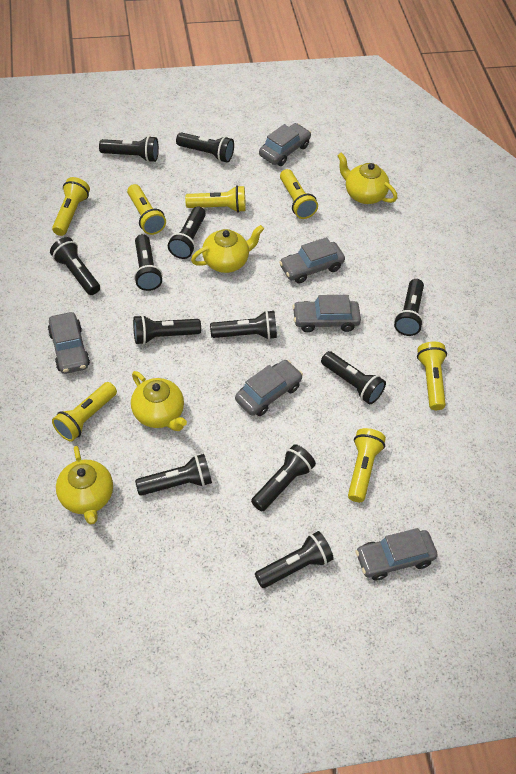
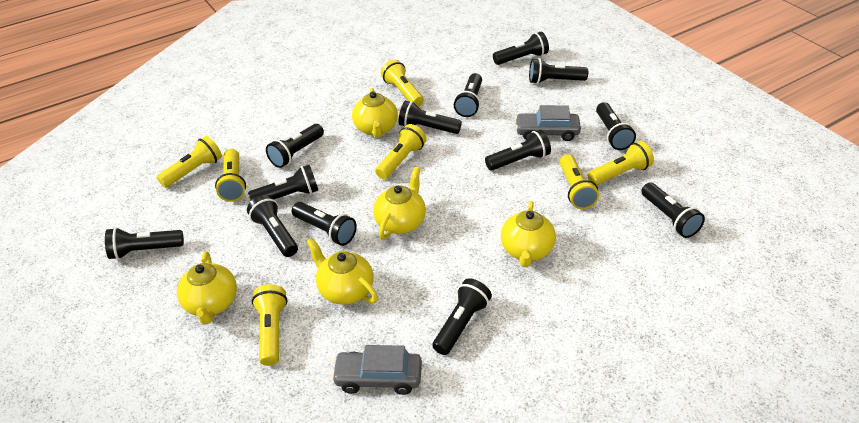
black flashlight: [50,237,100,295] [99,136,159,162] [133,315,201,345] [134,234,163,291] [135,454,212,496] [168,206,206,259] [176,132,234,163] [210,310,277,340] [251,444,316,512] [255,531,334,588] [321,351,386,404] [394,279,424,336] = 12 -> [105,227,184,260] [247,195,298,257] [248,165,318,201] [266,124,324,168] [292,202,357,246] [398,101,462,134] [433,278,492,355] [454,73,482,117] [485,130,551,171] [493,32,549,65] [529,58,588,84] [596,102,636,150] [641,183,705,238] = 13
grey car: [48,312,90,374] [235,360,303,416] [259,123,311,166] [279,237,345,283] [292,295,361,332] [355,528,438,580] = 6 -> [331,345,422,395] [515,105,581,141] = 2
yellow teapot: [56,446,113,524] [131,371,187,431] [191,225,264,273] [337,153,397,204] = 4 -> [177,251,237,325] [306,238,378,305] [352,88,398,138] [373,167,426,239] [501,201,556,267] = 5

